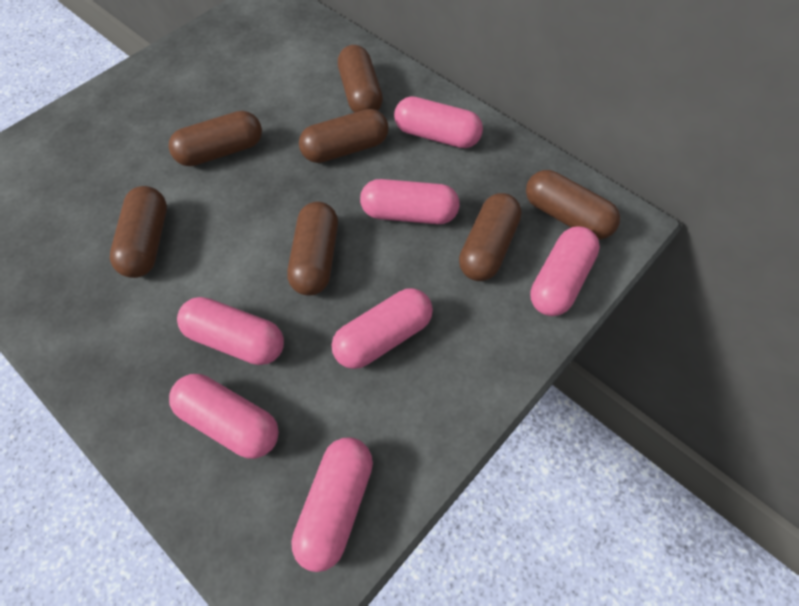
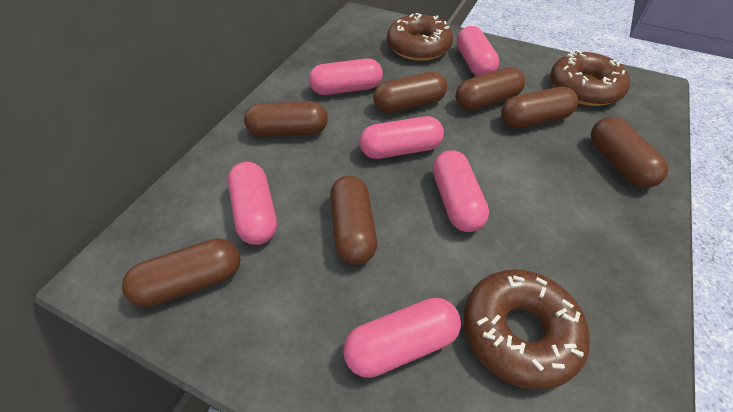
brown donut: none = 0 -> [387,13,453,61] [464,269,590,390] [550,50,630,106] = 3
pink capsule: [169,374,279,459] [177,297,284,365] [291,437,373,572] [332,288,433,369] [360,179,460,224] [394,96,483,148] [530,226,600,316] = 7 -> [228,162,277,245] [309,58,383,95] [343,298,461,378] [360,116,444,159] [433,150,489,232] [457,26,499,76] = 6

